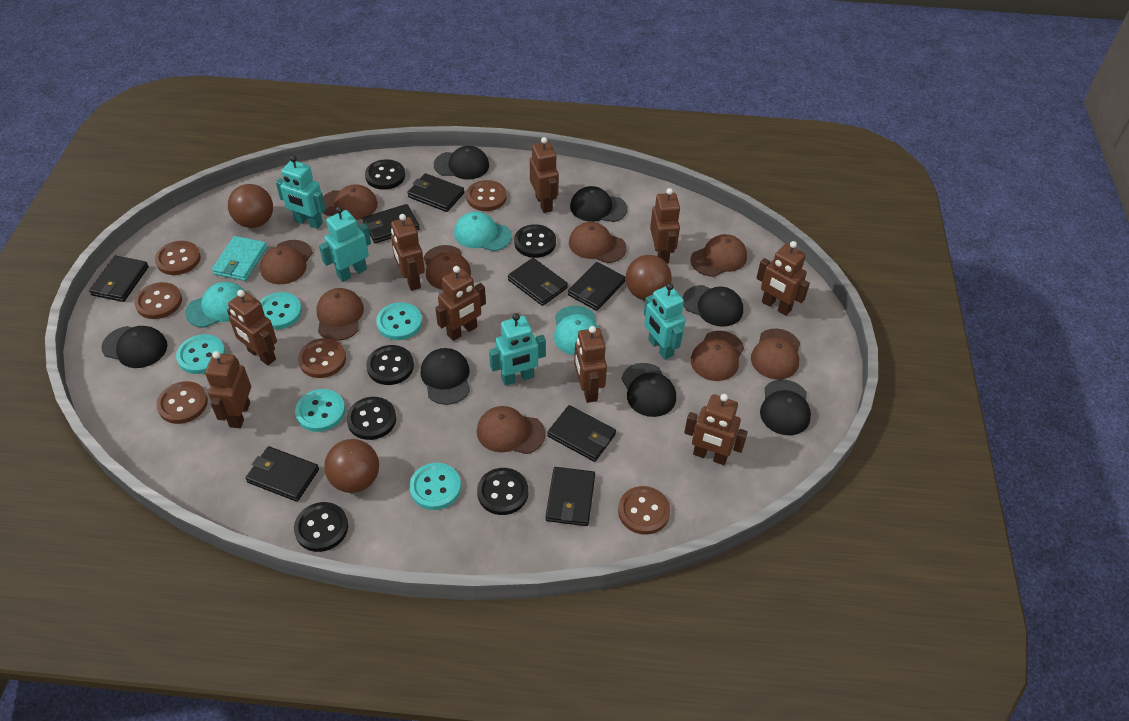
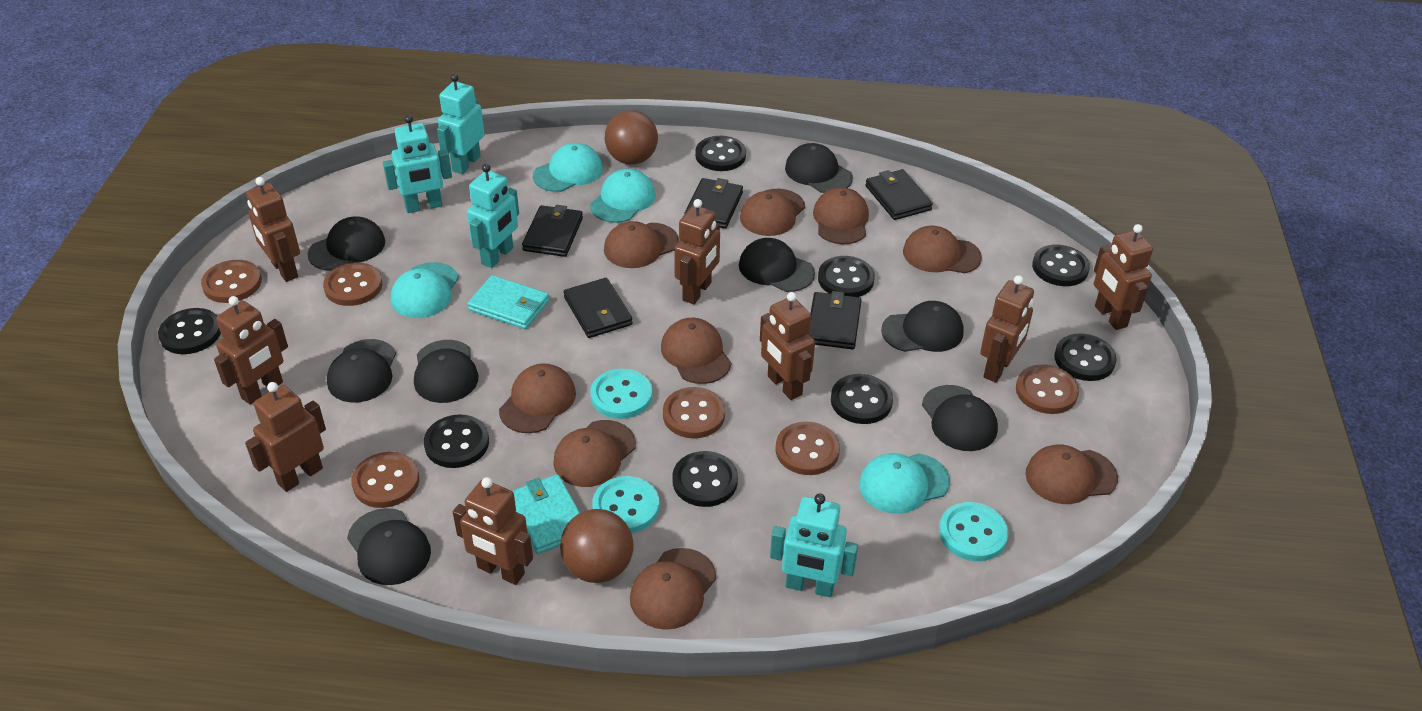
black button: [294,502,348,552] [347,397,396,440] [365,159,405,190] [366,345,414,385] [477,468,528,515] [514,224,556,258] = 6 -> [158,308,221,354] [424,415,489,468] [672,451,738,507] [695,136,746,171] [818,256,875,297] [831,374,893,424] [1032,245,1090,286] [1054,333,1117,381] = 8
black cap: [101,326,167,368] [421,348,470,405] [434,146,489,180] [570,186,627,222] [621,363,676,417] [683,285,743,327] [760,380,811,435] = 7 -> [308,216,385,271] [327,339,396,403] [347,508,431,585] [414,340,479,403] [739,238,815,292] [785,143,853,193] [881,301,964,352] [922,385,998,451] = 8
black wallet: [89,256,149,302] [245,446,319,502] [363,204,420,243] [407,173,464,212] [508,258,568,306] [546,467,595,526] [547,405,616,462] [568,262,626,311] = 8 -> [522,205,583,257] [564,278,633,338] [684,178,743,229] [809,291,861,349] [865,169,933,220] = 5
brown ball: [228,184,273,228] [324,439,379,493] [626,255,672,301] = 3 -> [560,509,634,583] [605,110,658,165] = 2
brown robot: [205,351,251,428] [227,290,277,365] [391,214,425,291] [435,266,486,341] [530,137,559,213] [574,326,607,403] [650,188,681,264] [684,394,748,465] [757,241,810,316] = 9 -> [214,296,288,405] [245,382,326,492] [246,177,300,282] [453,477,533,585] [674,199,720,304] [760,292,815,400] [980,275,1034,383] [1094,224,1153,330] = 8
turquoise button: [176,334,225,374] [259,292,302,330] [295,389,345,432] [376,302,422,340] [409,463,461,510] = 5 -> [590,369,652,419] [592,476,659,533] [939,502,1008,561] = 3
turquoise cap: [185,282,246,328] [454,212,512,251] [554,306,599,355] = 3 -> [391,262,459,318] [533,143,603,192] [590,169,656,223] [859,453,950,514] = 4
turquoise wallet: [212,236,267,281] = 1 -> [467,275,549,329] [512,474,580,554] = 2

